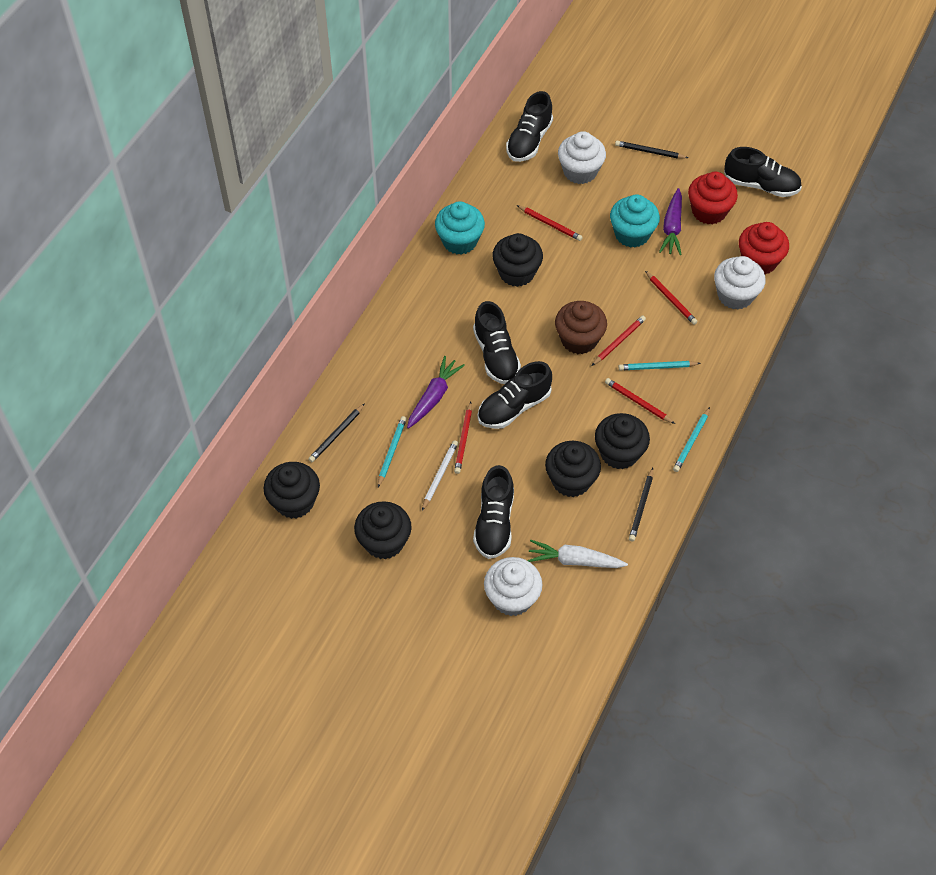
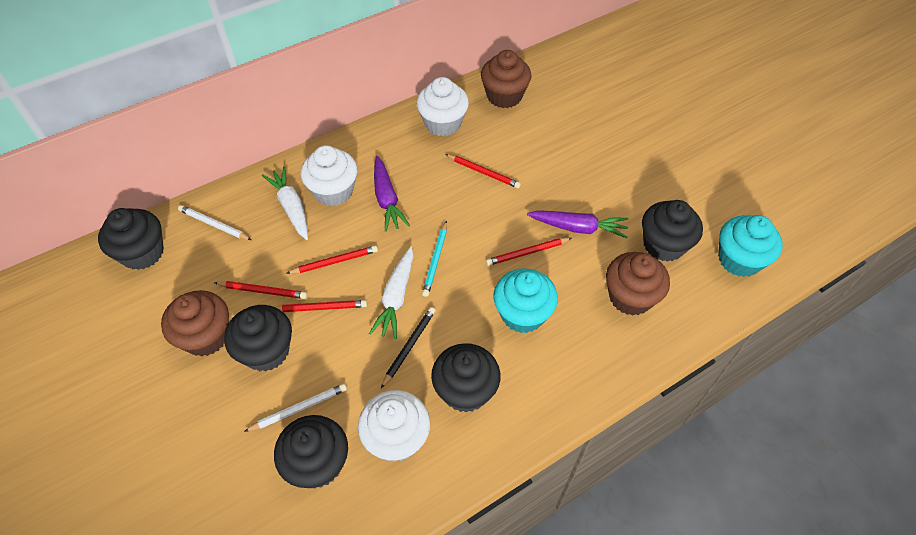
black pencil: [309,403,365,462] [615,141,688,159] [629,468,653,542] = 3 -> [381,307,436,388] = 1
black shoe: [473,301,521,384] [473,465,514,559] [478,361,552,429] [506,91,553,162] [724,147,802,197] = 5 -> none = 0
brown cupcake: [555,301,607,354] = 1 -> [161,290,229,357] [481,50,531,108] [606,252,670,316] = 3
red cupcake: [688,172,738,225] [739,222,789,275] = 2 -> none = 0
turquoise pencil: [378,416,407,487] [618,361,701,370] [673,407,710,472] = 3 -> [422,220,447,297] = 1
white carrot: [527,540,628,568] = 1 -> [262,166,308,240] [369,246,413,339] = 2
white pencil: [422,440,458,511] = 1 -> [178,205,252,240] [244,384,347,432] = 2

